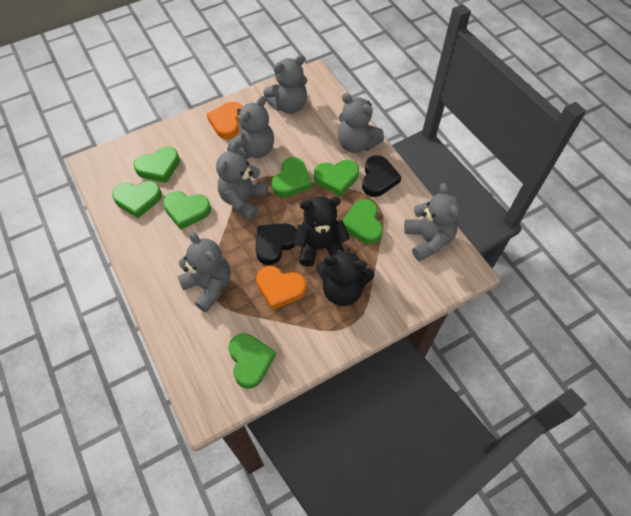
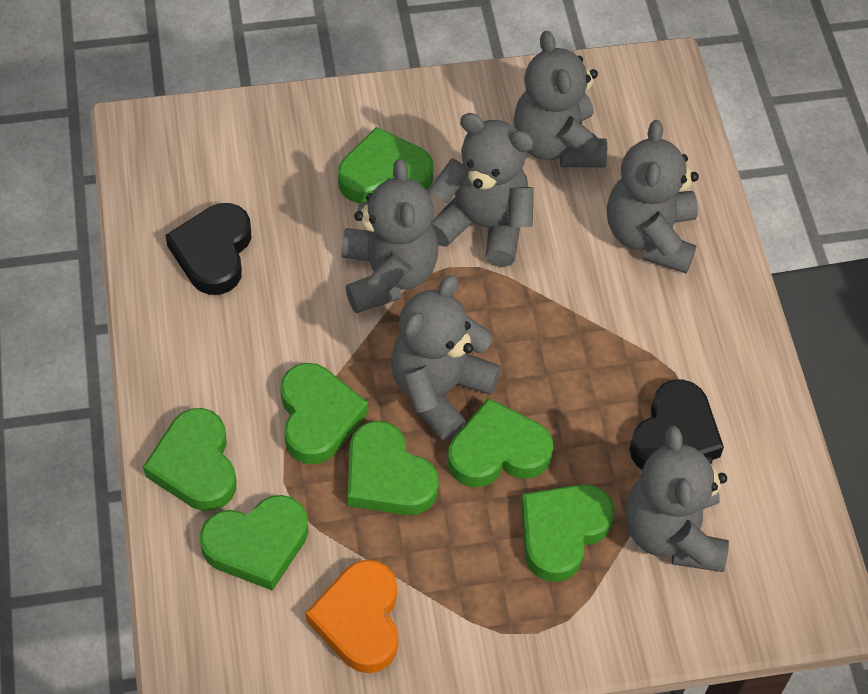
black teddy bear: [294,196,350,267] [316,248,374,306] = 2 -> none = 0
orange heart: [207,102,242,139] [256,266,306,310] = 2 -> [306,560,398,673] = 1

